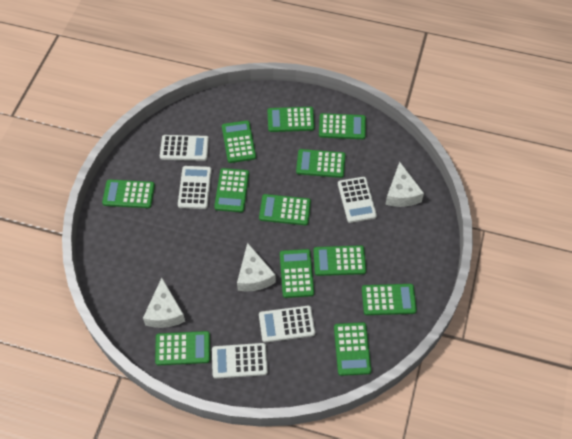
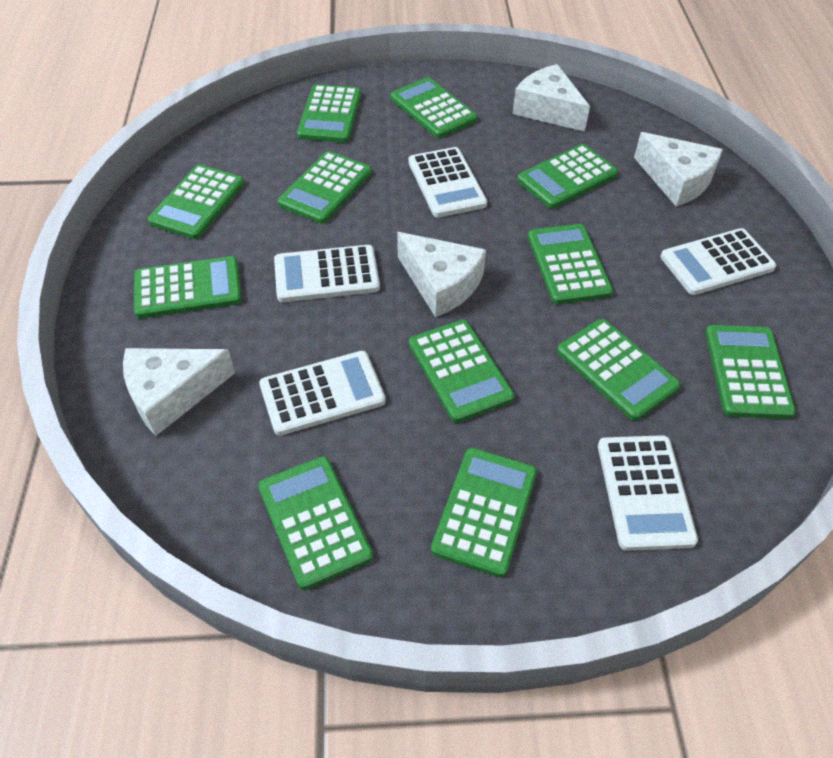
white cheese: [143,278,185,328] [237,242,276,291] [385,162,424,207] = 3 -> [123,348,235,436] [397,232,486,317] [513,64,590,132] [634,132,723,206] = 4

